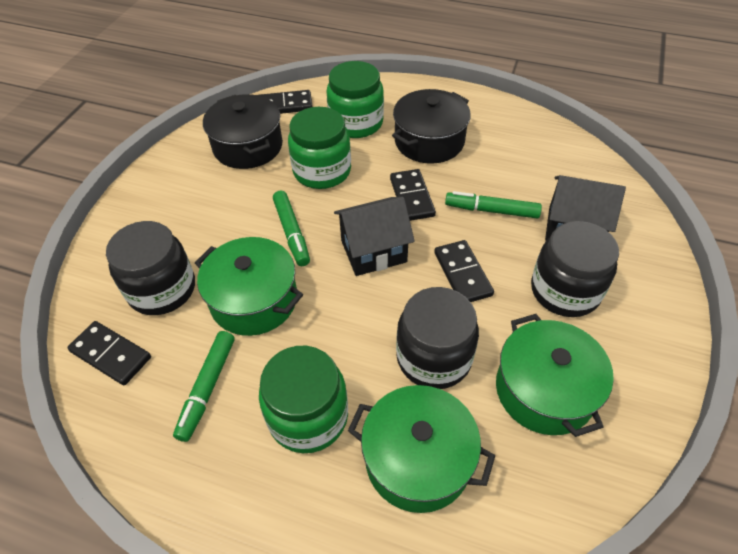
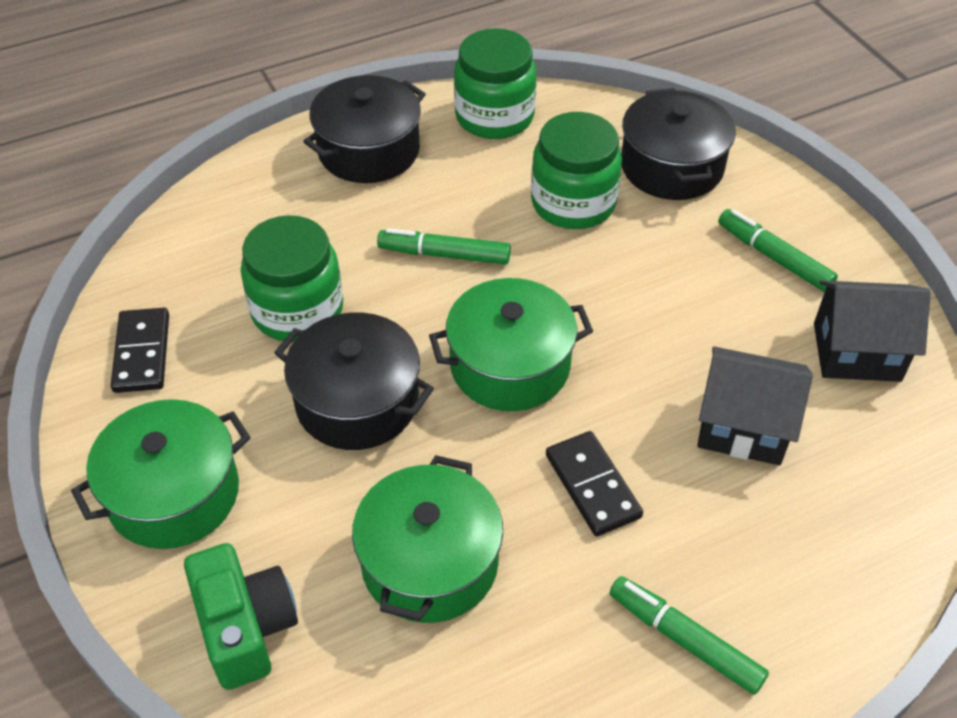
black domino: [67,321,151,385] [258,90,313,114] [390,169,436,221] [434,240,494,302] = 4 -> [111,308,169,393] [546,431,643,536] = 2
black jar: [106,221,195,315] [396,287,479,389] [531,221,619,317] = 3 -> none = 0
black pot: [203,94,283,169] [392,89,471,164] = 2 -> [274,313,434,450] [303,75,426,183] [621,88,736,200] = 3
green camera: none = 0 -> [184,543,298,690] = 1

